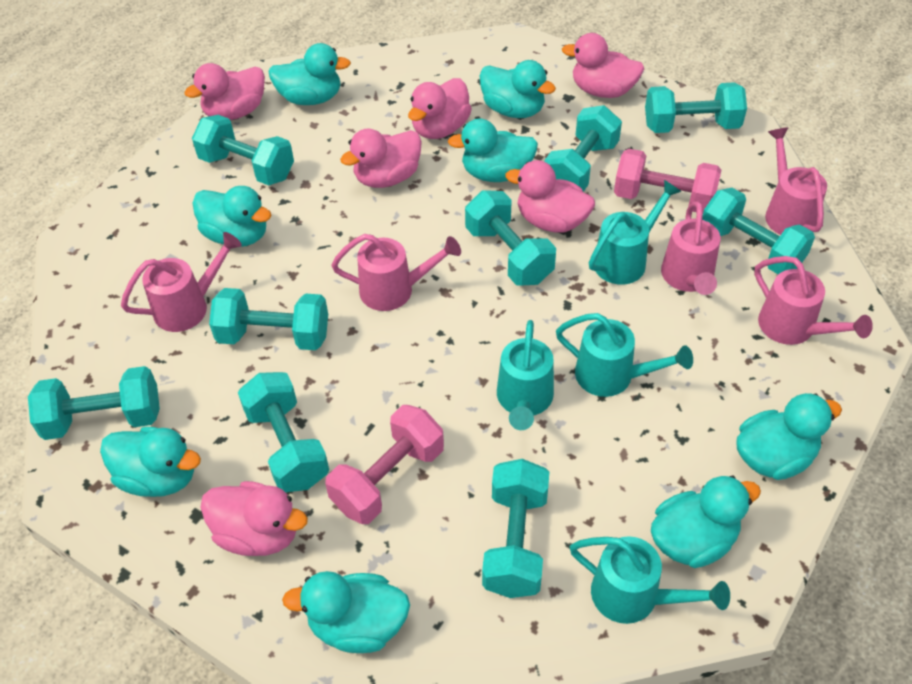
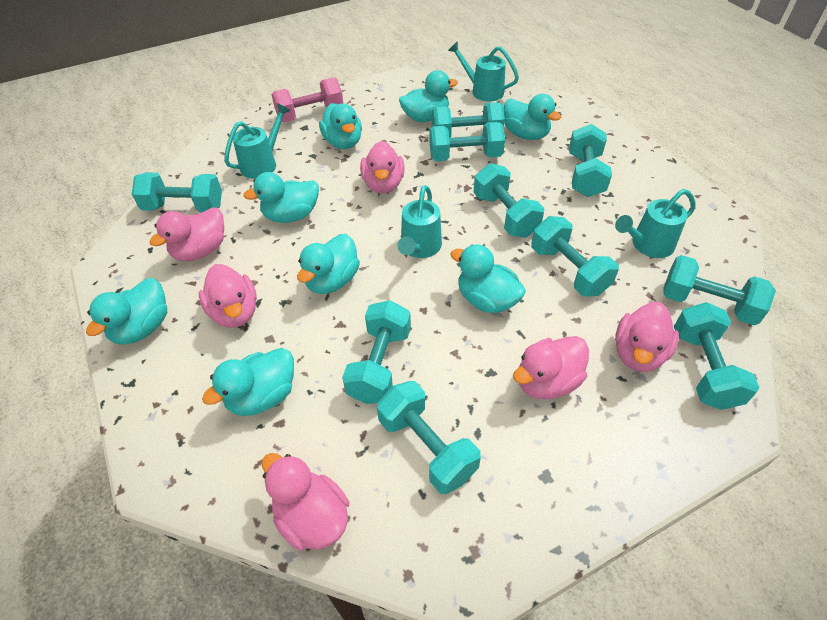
pink dumbbell: [325,405,444,524] [614,149,721,212] = 2 -> [271,77,343,122] = 1
pink watering can: [121,232,242,332] [331,234,461,311] [661,201,720,295] [754,256,873,345] [765,127,827,235] = 5 -> none = 0
turquoise dumbbell: [28,366,160,440] [192,115,294,185] [209,288,328,350] [238,372,329,492] [465,190,556,286] [482,459,549,598] [545,105,622,192] [645,82,747,133] [702,188,815,275] = 9 -> [132,172,222,212] [342,300,411,404] [377,381,481,494] [430,122,505,161] [432,102,505,138] [473,163,545,237] [531,216,619,296] [569,124,612,197] [663,255,776,325] [674,302,759,410] = 10

